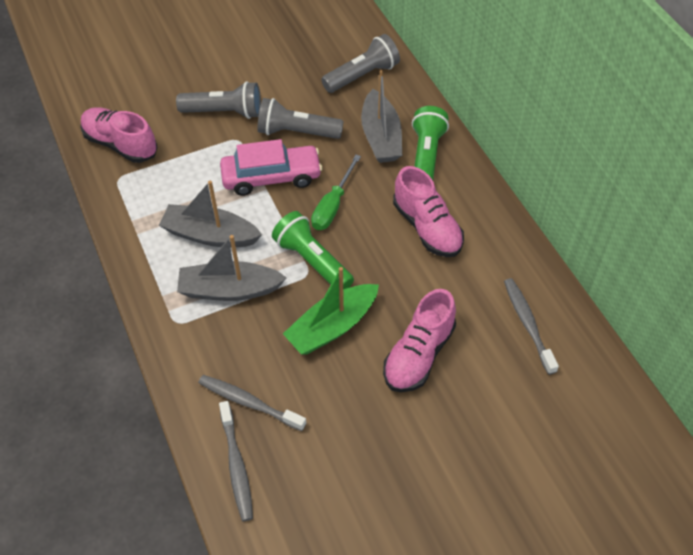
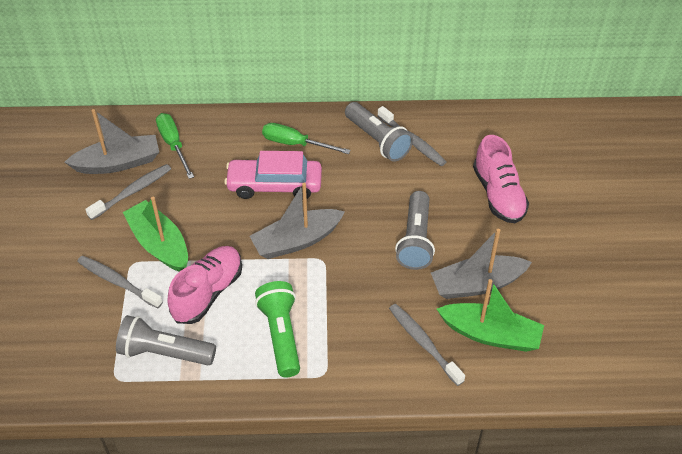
green boat: [283,267,379,354] = 1 -> [123,197,188,272] [437,279,544,352] = 2
green flashlight: [272,211,354,289] [412,106,449,180] = 2 -> [255,281,300,377] = 1
green screwdriver: [311,155,361,230] = 1 -> [156,113,194,179] [262,123,351,154] = 2
grey toothbrush: [198,375,306,431] [219,401,253,521] [504,278,559,375] = 3 -> [77,255,163,308] [85,164,171,220] [377,106,446,166] [389,304,465,386] = 4
pink shoe: [80,107,157,163] [383,289,456,392] [393,166,464,257] = 3 -> [167,246,242,324] [473,135,529,223] = 2

